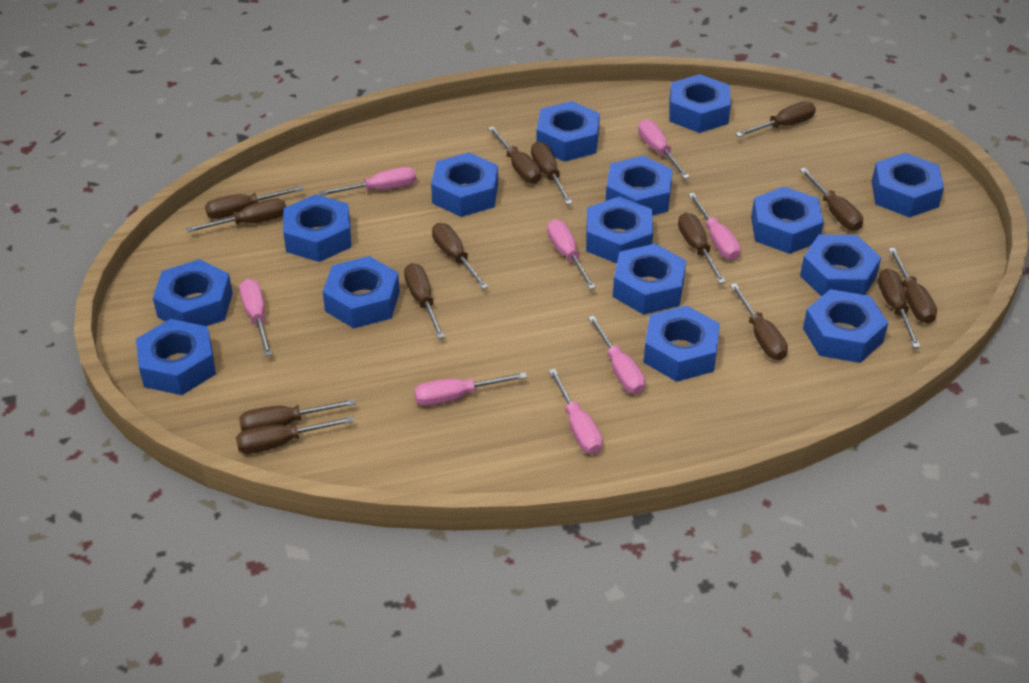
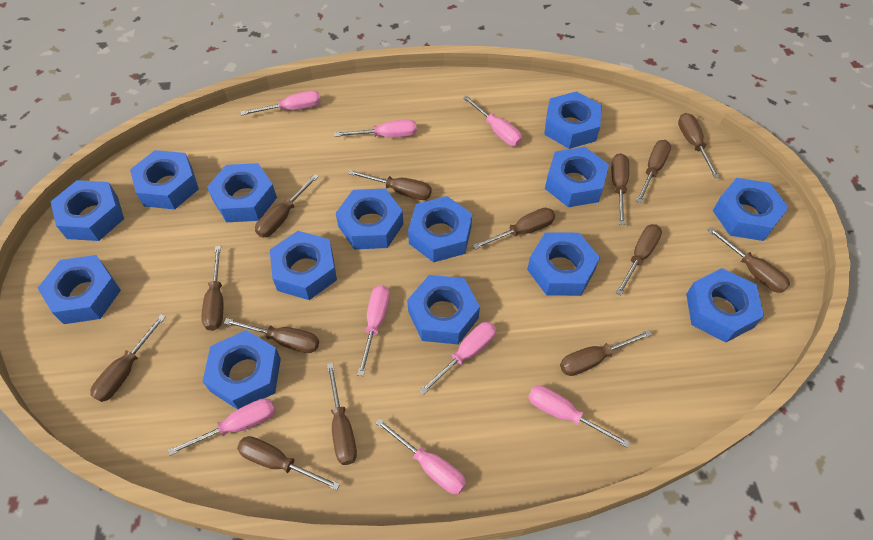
blue nut: [136,319,216,395] [153,259,233,326] [283,194,351,262] [323,256,400,328] [431,152,498,217] [536,101,600,162] [586,196,653,264] [606,156,673,216] [613,244,686,315] [643,305,720,382] [669,74,731,133] [751,187,824,254] [800,235,881,297] [803,289,888,363] [872,153,944,217] = 15 -> [38,255,121,324] [51,180,124,241] [130,150,199,209] [202,330,281,409] [207,163,277,222] [270,231,337,300] [336,189,404,249] [407,275,480,344] [408,196,472,263] [527,232,600,296] [544,91,602,149] [545,147,609,207] [686,268,764,342] [713,178,789,241] = 14

